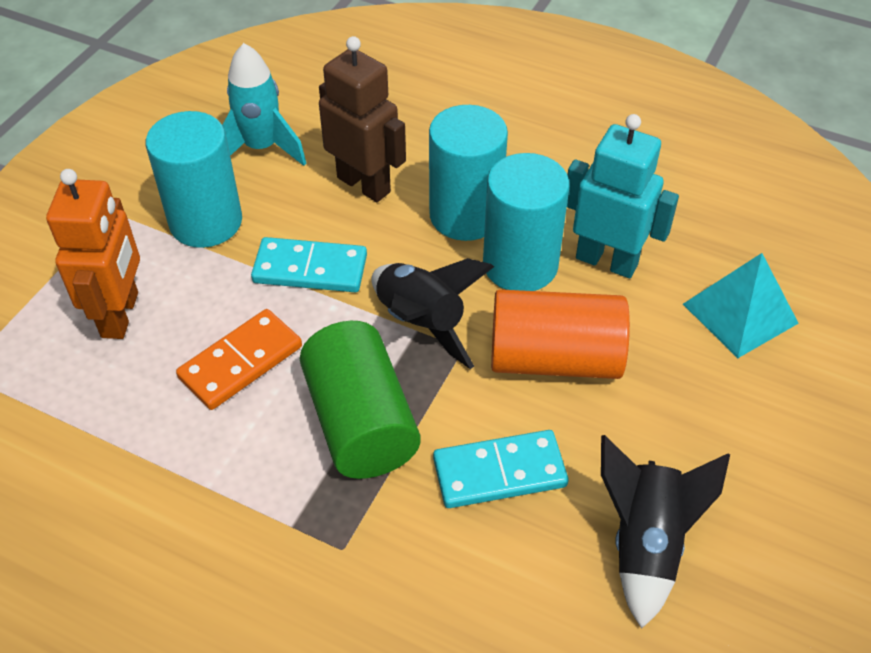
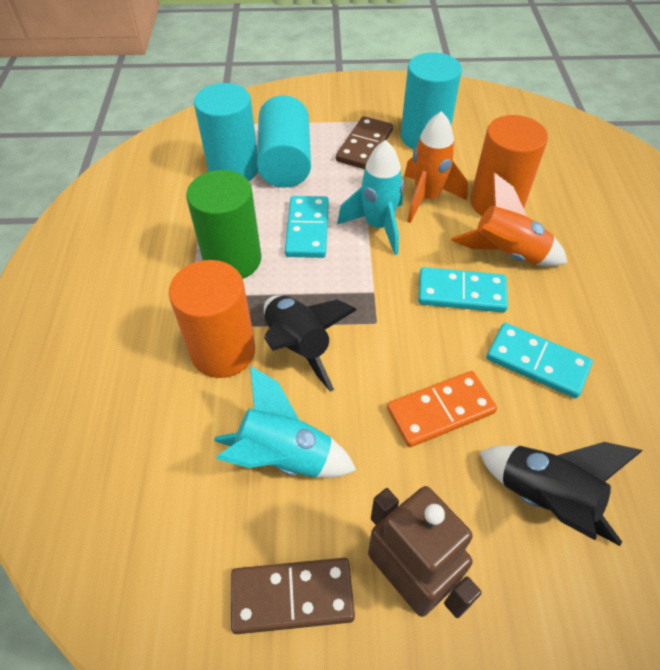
brown domino: none = 0 -> [231,558,355,634] [336,116,393,169] = 2
orange cylinder: [491,289,630,379] = 1 -> [169,260,255,378] [470,115,548,216] = 2
orange robot: [46,169,140,339] = 1 -> none = 0
orange rocket: none = 0 -> [404,111,468,223] [451,173,567,266] = 2
turquoise domino: [251,237,367,292] [433,430,569,508] = 2 -> [285,196,329,258] [418,267,508,312] [486,323,593,398] = 3
turquoise pyramid: [683,253,799,358] = 1 -> none = 0
turquoise robot: [567,114,679,278] = 1 -> none = 0
turquoise rocket: [223,43,306,166] = 1 -> [214,366,356,478] [337,140,404,255] = 2

